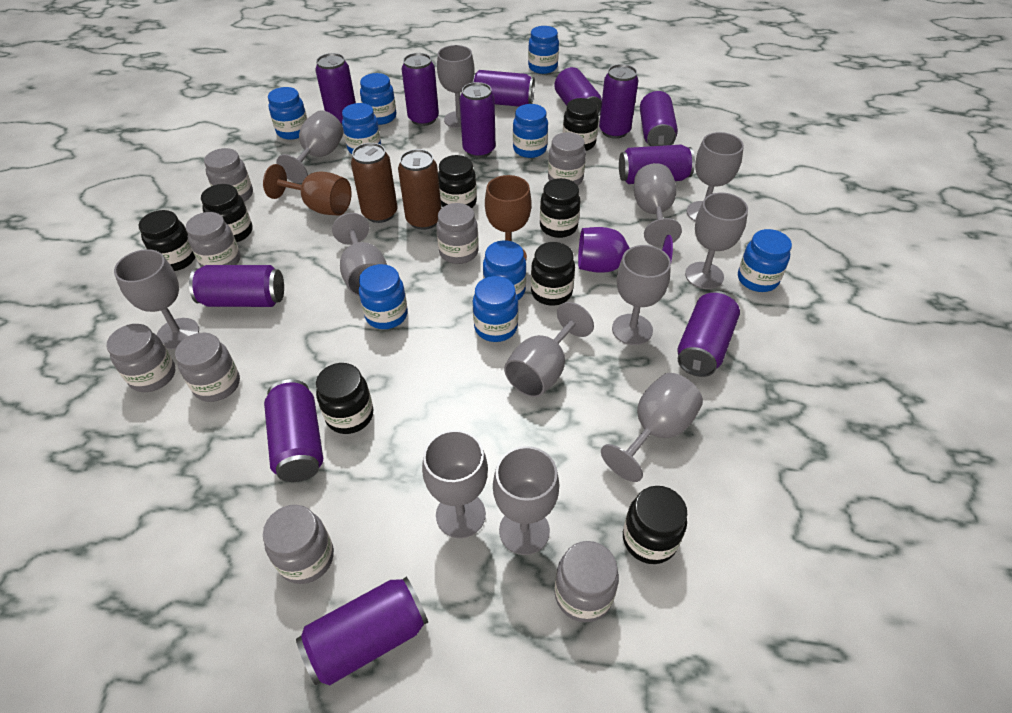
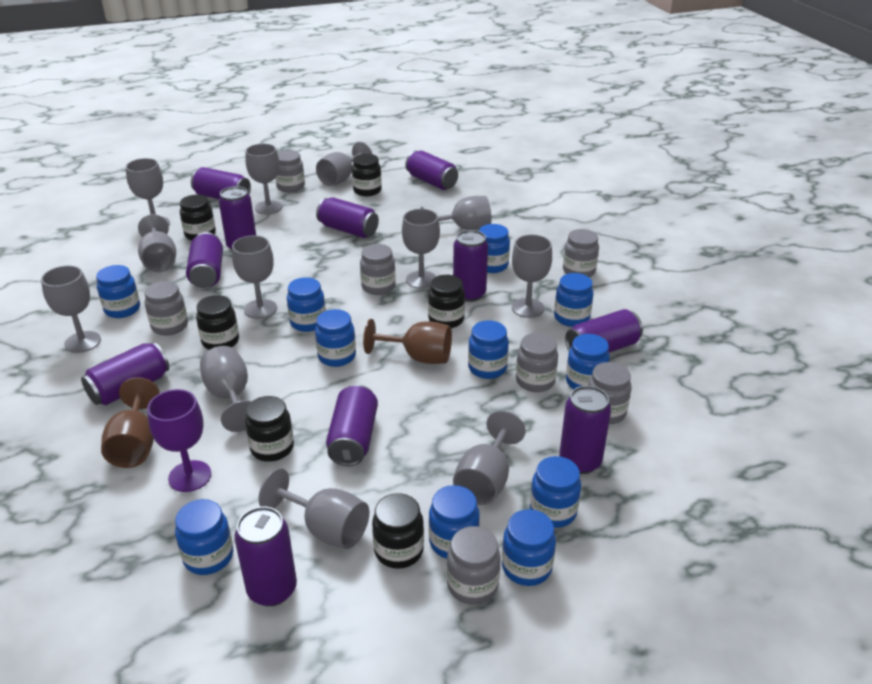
black jar: [139,210,195,271] [201,184,252,242] [316,363,374,434] [438,155,477,208] [531,242,575,306] [540,178,580,238] [563,98,599,151] [623,486,687,564] = 8 -> [180,195,216,240] [196,295,239,350] [245,396,294,462] [352,154,382,196] [372,493,424,569] [428,275,465,328] = 6
blue jar: [268,87,307,140] [342,103,381,154] [359,264,408,329] [360,73,396,125] [473,276,518,342] [483,240,526,300] [513,104,548,158] [528,26,559,74] [738,229,792,292] = 9 -> [96,265,140,318] [175,499,233,575] [287,277,326,332] [315,309,356,367] [429,485,480,559] [468,320,509,379] [479,224,510,273] [502,509,556,586] [530,456,581,528] [554,273,593,327] [566,334,610,389] = 11
brown can: [351,143,398,223] [398,149,441,230] = 2 -> none = 0
grey jar: [106,324,176,392] [175,333,240,402] [186,212,241,267] [204,148,253,202] [263,505,334,584] [436,203,479,264] [548,132,586,186] [555,541,619,622] = 8 -> [144,281,188,336] [275,150,305,193] [360,244,396,295] [447,526,501,605] [516,333,558,392] [563,229,599,277] [588,362,632,424] = 7
purple can: [189,265,284,307] [264,379,323,482] [296,577,428,685] [315,53,356,125] [402,53,439,126] [459,82,495,158] [472,70,535,107] [554,67,602,116] [599,64,639,139] [619,145,695,184] [640,91,678,146] [677,291,740,377] = 12 -> [81,342,169,405] [186,232,223,288] [191,167,251,199] [219,186,256,251] [234,507,297,606] [316,197,379,238] [326,385,378,466] [405,151,458,190] [453,230,488,302] [559,386,611,474] [565,309,643,353] = 11

